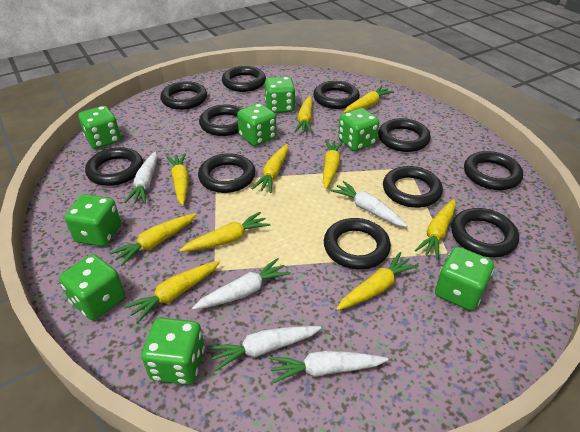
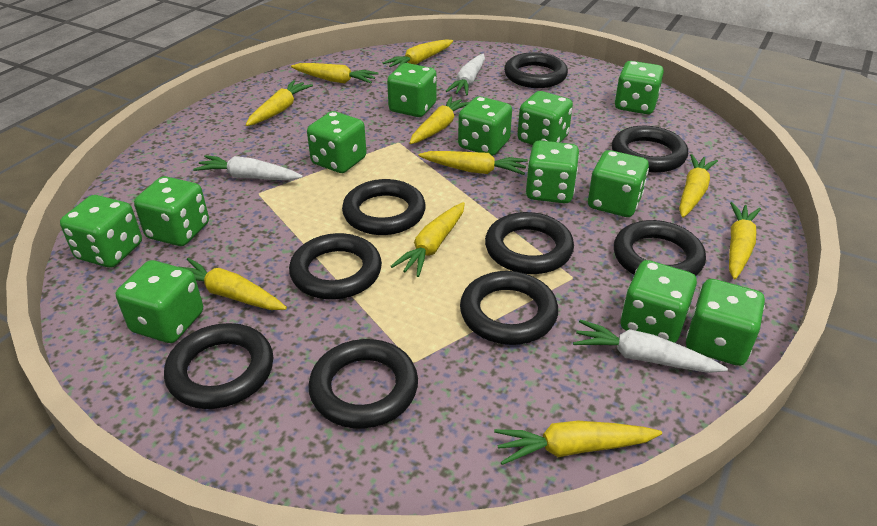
black ring: [85,147,143,186] [160,81,207,110] [198,153,255,193] [199,105,242,136] [222,66,266,92] [313,81,360,109] [324,218,391,269] [378,118,431,152] [383,166,443,208] [451,208,519,257] [464,151,523,190] = 11 -> [164,323,273,409] [289,233,382,299] [308,339,418,429] [342,179,426,235] [460,271,558,345] [485,212,574,274] [504,52,568,88] [612,126,688,173] [614,220,706,276] = 9
green dice: [59,254,125,320] [65,194,121,247] [78,106,121,149] [142,318,205,385] [237,103,277,146] [265,77,295,113] [338,108,379,151] [435,247,494,311] = 8 -> [60,195,142,268] [116,260,203,343] [134,176,209,246] [307,111,367,173] [387,63,437,117] [458,96,512,156] [518,91,573,145] [526,140,579,203] [588,150,649,217] [615,61,664,114] [621,260,697,343] [686,279,765,366] = 12
white carrot: [124,151,158,204] [192,258,291,310] [208,326,321,372] [269,351,388,384] [331,181,408,227] = 5 -> [193,155,303,180] [445,54,485,96] [573,320,728,373] = 3

